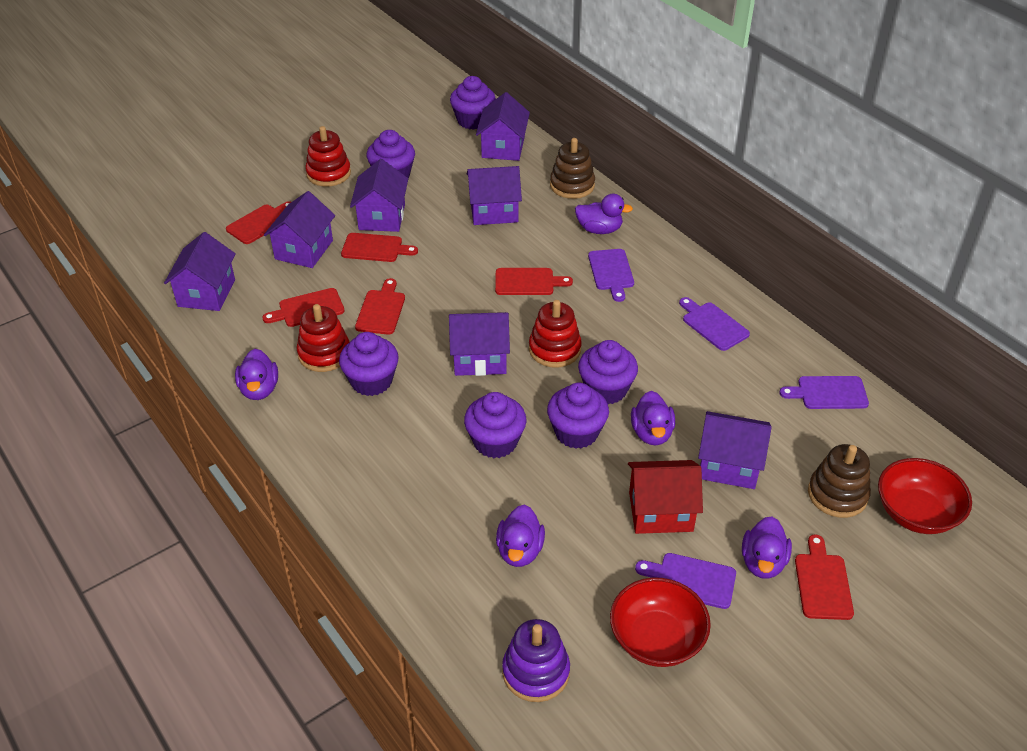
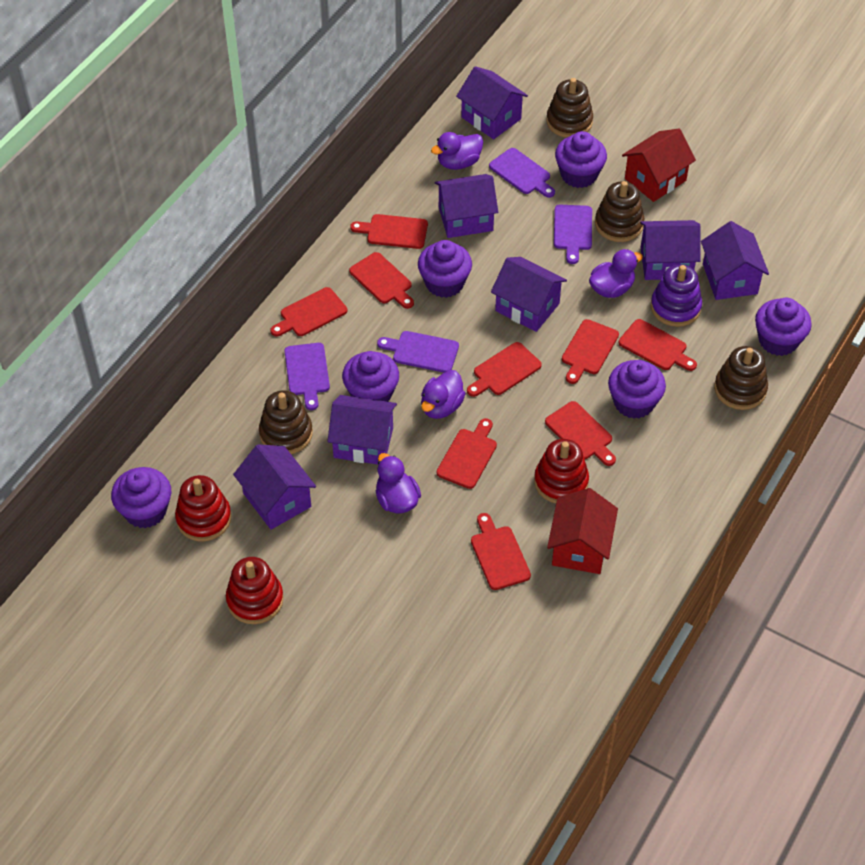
brown stacking toy: [550,138,595,199] [808,444,871,518] = 2 -> [259,390,313,454] [546,78,593,138] [595,181,644,242] [714,346,768,410] = 4
purple duck: [235,349,278,400] [496,505,545,567] [575,194,633,234] [631,391,675,445] [742,516,792,579] = 5 -> [376,453,421,513] [421,370,466,419] [431,132,483,170] [589,249,643,298] = 4
red bowl: [610,578,711,667] [878,458,972,534] = 2 -> none = 0
red cutting board: [226,201,291,244] [262,288,344,327] [341,233,418,262] [355,278,405,335] [495,268,573,295] [795,534,854,620] = 6 -> [270,287,347,336] [349,252,414,309] [350,214,428,249] [437,418,497,489] [467,342,542,397] [471,513,531,590] [545,401,616,466] [562,319,619,384] [619,319,697,371] = 9
red house: [628,460,703,534] = 1 -> [547,488,618,574] [622,129,696,202] = 2

